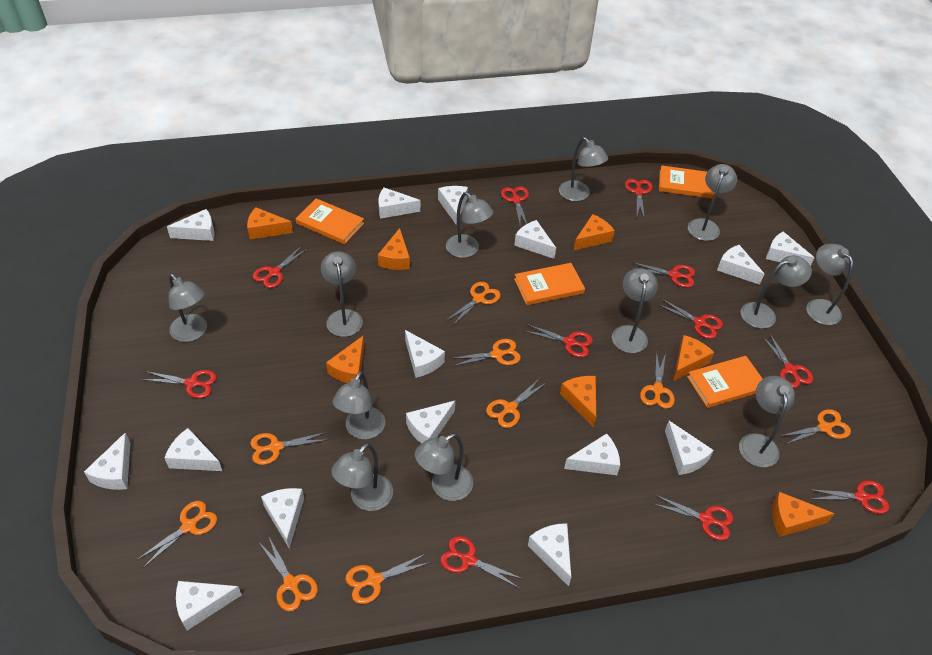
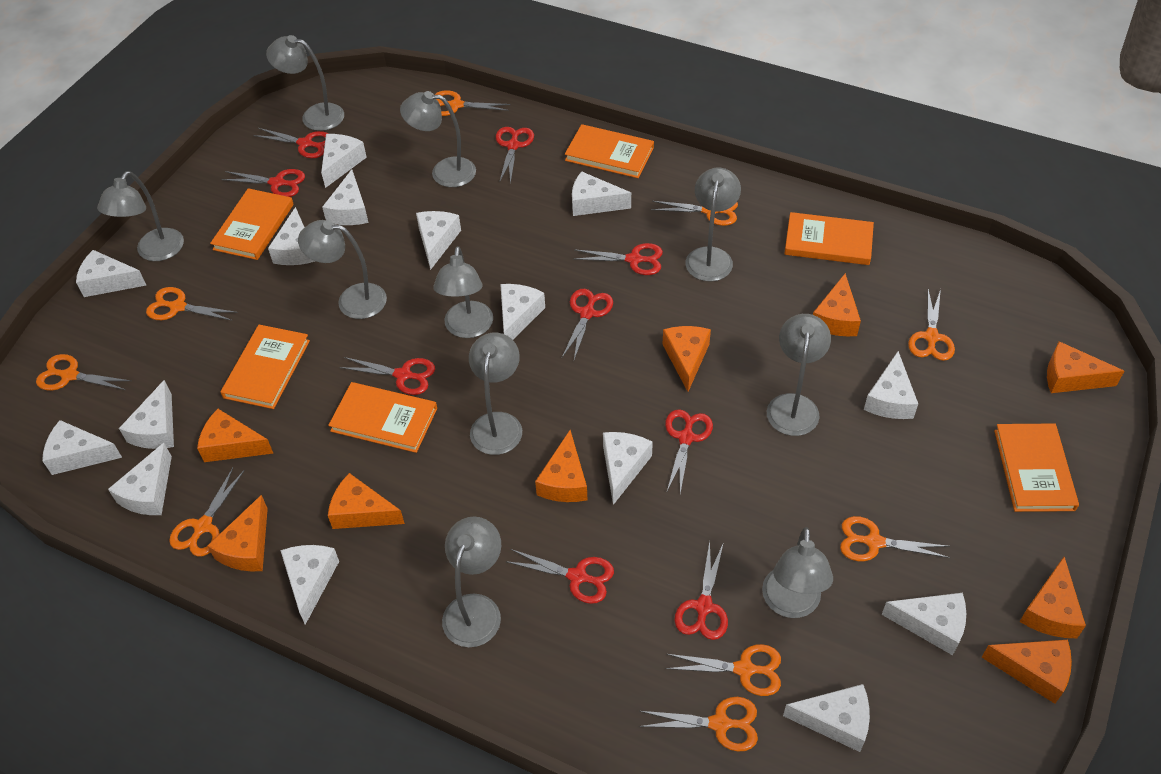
grey lamp: [168,274,207,342] [321,252,363,337] [331,443,393,511] [333,371,385,439] [415,433,473,501] [446,192,493,258] [559,137,608,201] [612,268,658,353] [688,164,737,241] [739,376,795,467] [741,255,812,329] [806,244,853,325] = 12 -> [97,171,184,261] [266,35,344,131] [298,220,387,319] [400,91,476,187] [433,246,493,338] [442,517,501,647] [469,333,522,455] [685,167,741,282] [762,527,833,618] [767,314,831,436] = 10
orange book: [296,198,364,244] [514,263,585,305] [659,165,715,199] [687,356,763,408] = 4 -> [210,188,294,260] [221,325,310,409] [328,382,437,453] [565,124,654,178] [784,212,874,265] [994,424,1079,512] = 6
orange cheese: [247,207,293,240] [326,336,364,383] [378,228,410,270] [560,376,596,427] [574,214,615,250] [673,335,714,381] [772,492,835,537] = 7 -> [197,409,273,462] [207,495,268,571] [328,473,405,529] [535,430,588,502] [662,326,711,392] [813,273,861,336] [982,640,1072,704] [1019,557,1086,638] [1047,341,1124,393] = 9
red scissors: [142,370,217,399] [253,246,308,288] [440,536,523,588] [501,186,529,225] [524,324,593,357] [625,179,653,219] [632,262,695,288] [653,495,734,541] [657,298,723,339] [761,333,813,388] [808,480,889,514] = 11 -> [221,169,305,197] [253,128,329,158] [339,357,435,395] [496,127,534,184] [505,549,614,604] [562,289,613,360] [573,243,663,275] [665,409,713,493] [674,541,728,640] = 9

